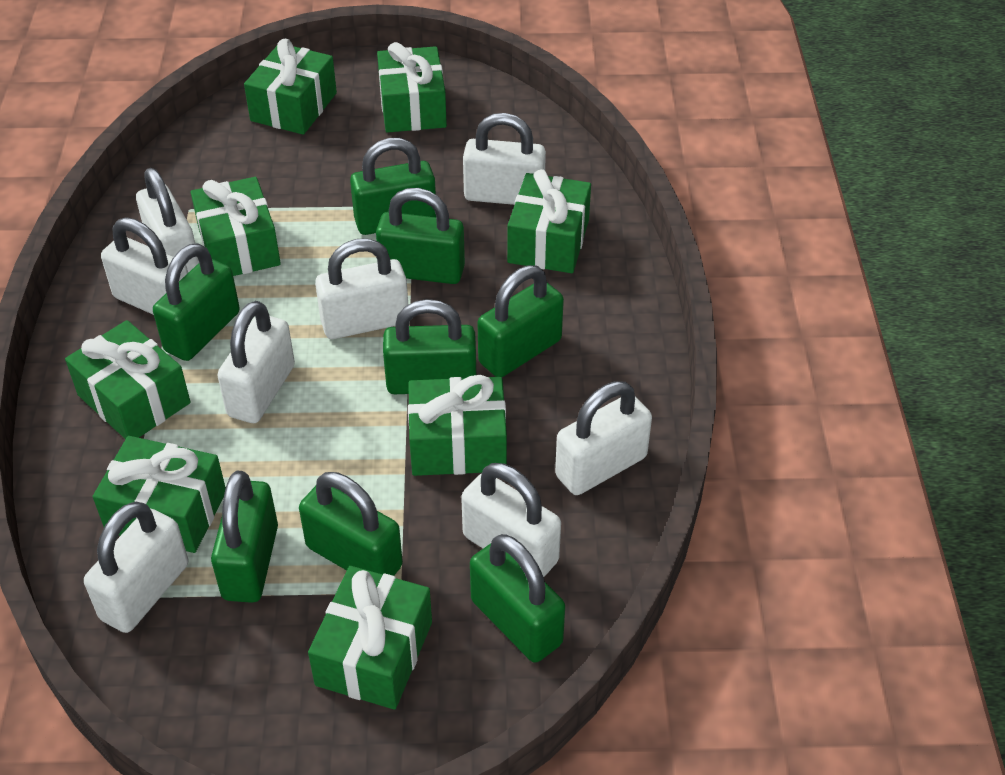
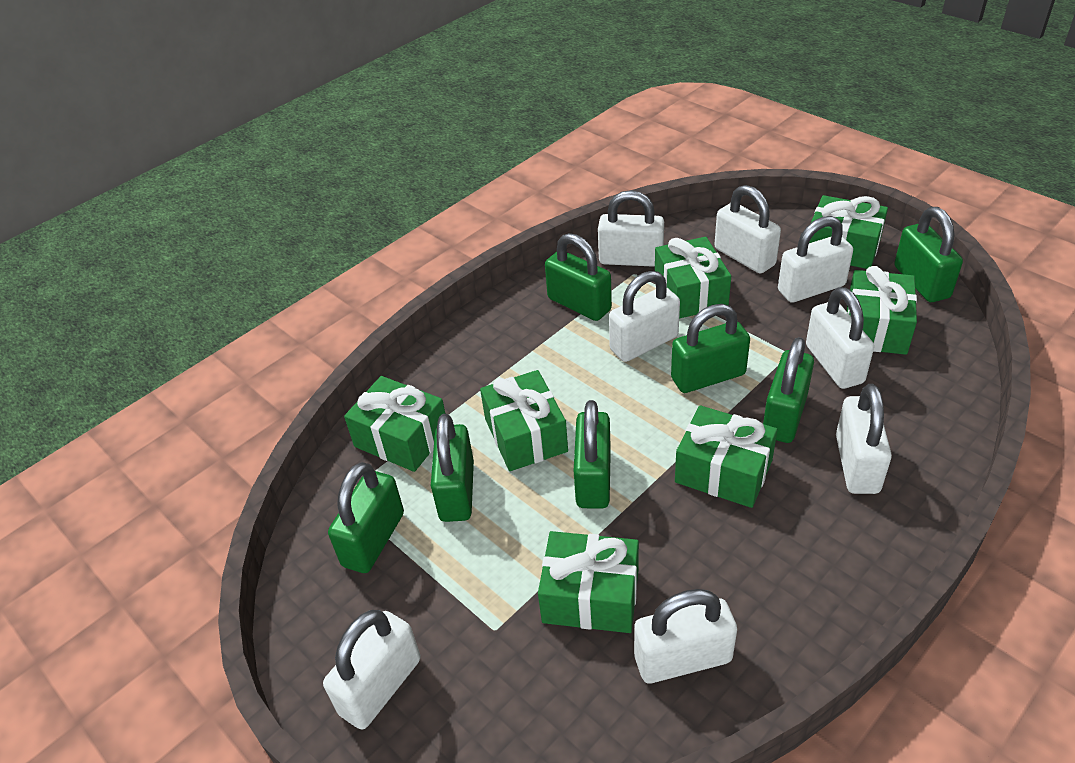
green gift: [65,320,190,439] [93,436,226,553] [191,177,281,276] [244,39,337,135] [308,566,432,710] [377,42,447,133] [408,375,507,476] [507,169,591,273] = 8 -> [344,376,445,472] [480,370,568,471] [538,531,639,633] [655,237,731,319] [675,405,777,508] [809,195,888,269] [847,266,917,355] = 7
green padlock: [153,243,240,361] [211,471,278,603] [299,472,403,576] [350,138,436,235] [376,188,465,284] [383,299,476,394] [470,534,565,663] [478,265,564,377] = 8 -> [328,462,404,573] [431,414,474,522] [545,233,612,321] [574,400,611,509] [671,304,750,393] [763,337,814,443] [894,207,963,302] = 7

